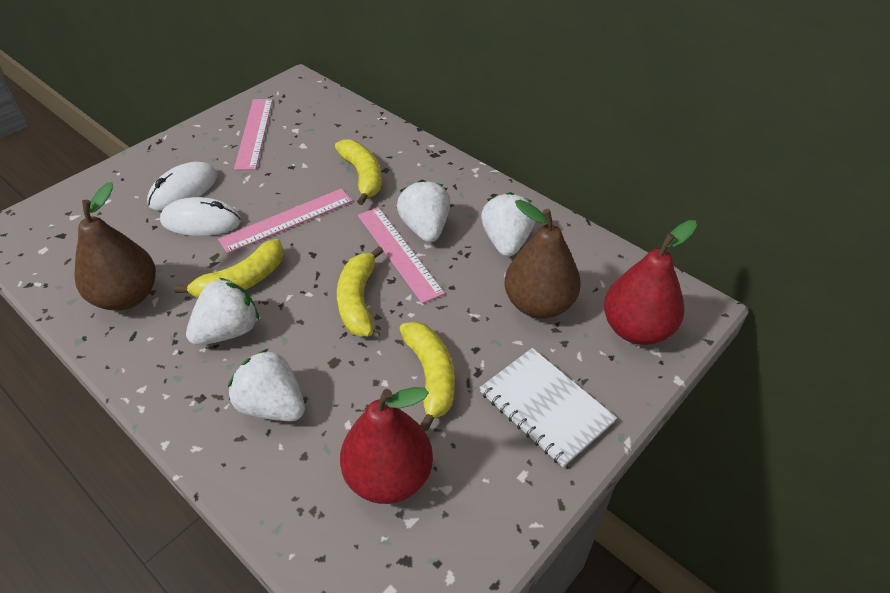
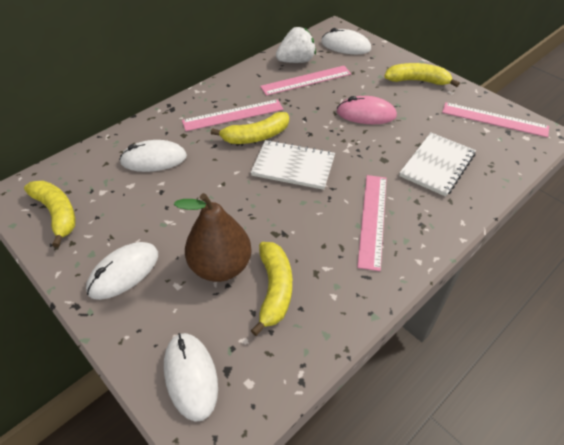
brown pear: [74,182,156,311] [504,200,581,319] = 2 -> [174,193,252,282] = 1
pink mouse: none = 0 -> [337,96,397,124] = 1
pink ruler: [218,189,352,254] [234,99,273,170] [358,207,445,304] = 3 -> [182,99,283,131] [260,66,351,96] [357,175,387,271] [442,102,549,137] = 4
red pear: [340,387,433,504] [604,220,697,345] = 2 -> none = 0
white mouse: [147,162,218,210] [160,197,241,236] = 2 -> [86,242,158,300] [119,140,187,172] [164,333,218,422] [321,28,371,54] = 4
white notebook: [480,348,617,467] = 1 -> [251,140,335,190] [399,133,476,197] = 2
white strawberry: [186,278,259,345] [228,348,305,421] [397,180,450,242] [481,192,536,257] = 4 -> [276,27,316,63] = 1

